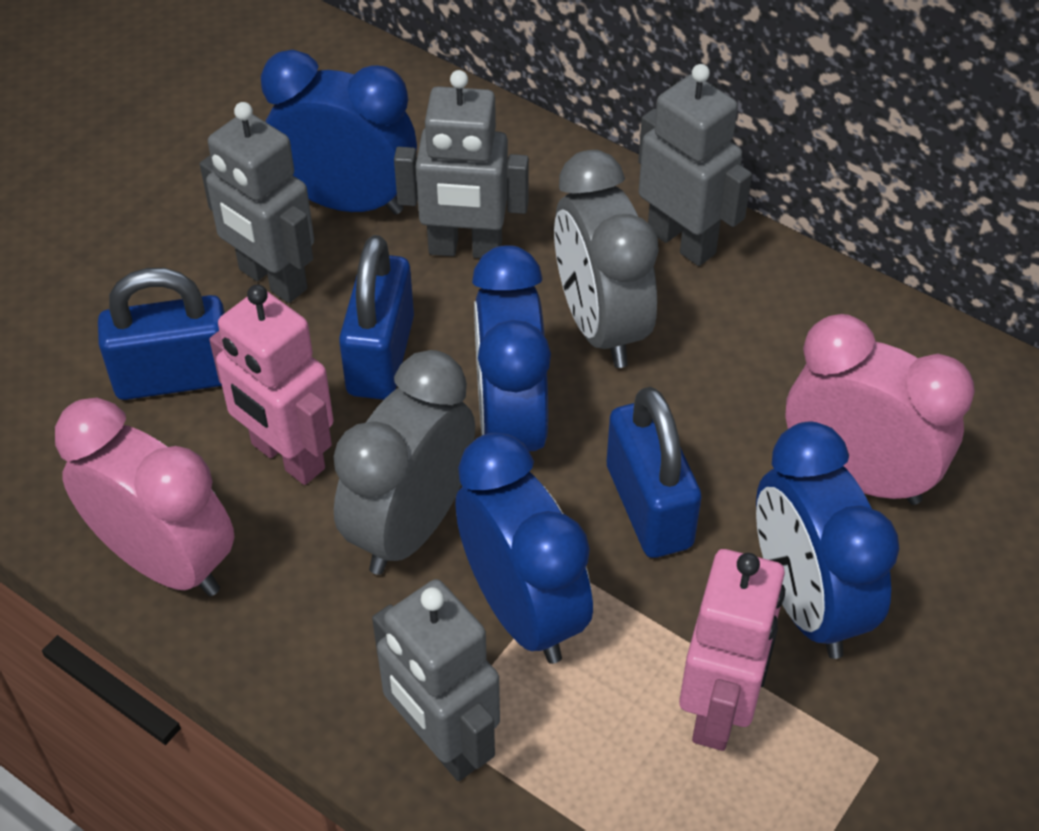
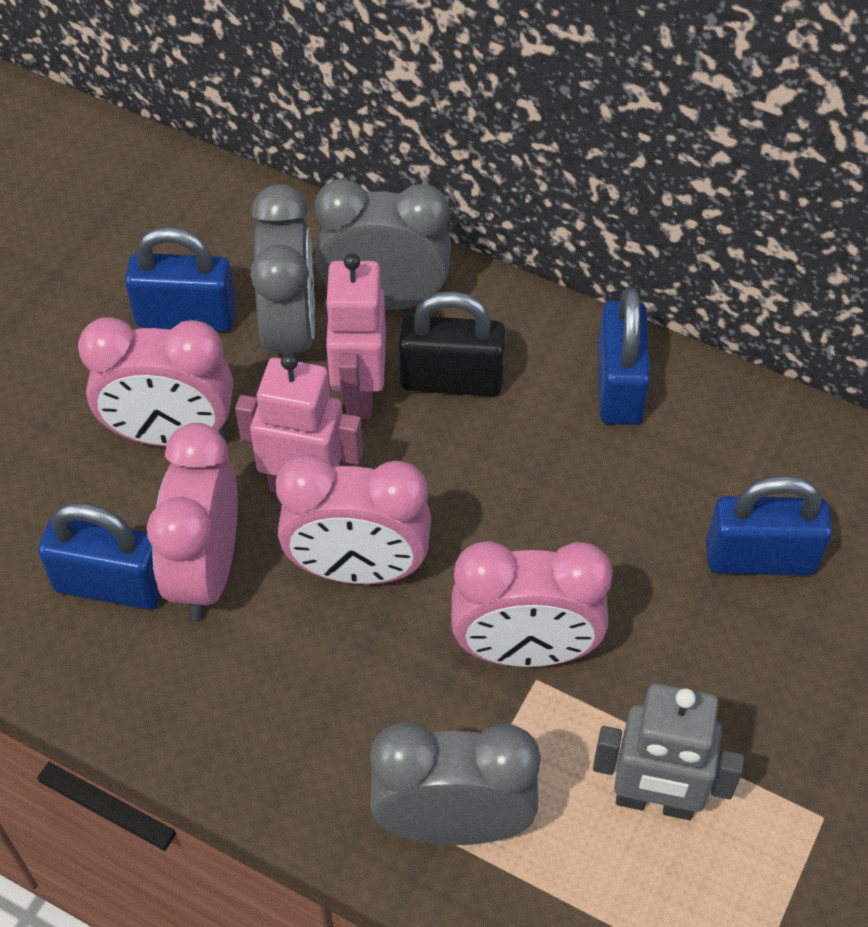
black padlock: none = 0 -> [399,291,506,397] = 1
blue clock: [261,50,417,215] [455,433,593,664] [472,245,551,451] [756,422,899,659] = 4 -> none = 0
blue padlock: [98,268,225,400] [339,235,414,400] [607,387,702,558] = 3 -> [38,502,161,610] [125,227,236,332] [597,287,650,425] [706,475,832,576] = 4
grey clock: [334,350,475,575] [554,150,659,368] = 2 -> [250,185,315,355] [315,179,451,310] [370,722,540,845] = 3
grey robot: [200,102,314,303] [372,579,500,781] [394,70,529,258] [638,64,752,266] = 4 -> [593,683,744,820] = 1
pink clock: [55,398,234,596] [785,314,975,505] = 2 -> [78,317,233,447] [147,423,238,620] [276,454,431,584] [452,541,613,667] = 4

